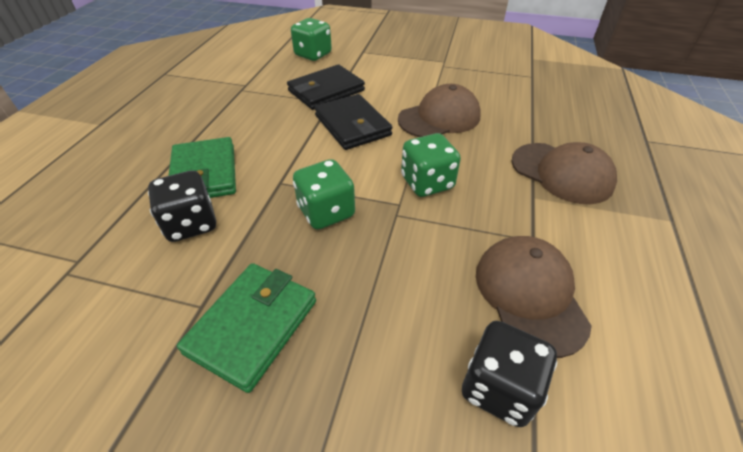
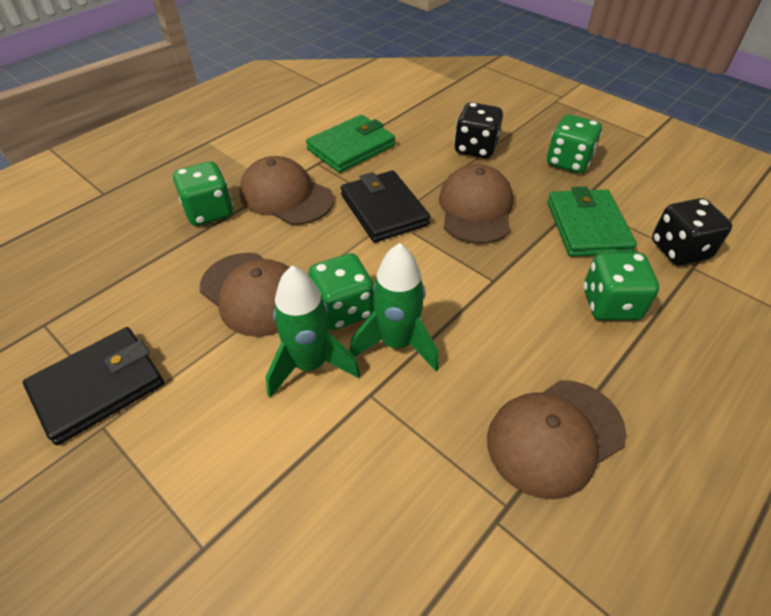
brown cap: [398,84,481,137] [476,236,592,358] [511,142,617,204] = 3 -> [200,253,290,337] [239,156,334,225] [439,164,513,244] [487,380,626,500] = 4
green dice: [291,18,332,61] [293,159,355,230] [401,133,461,197] = 3 -> [173,162,233,226] [308,253,374,330] [547,115,602,173] [583,252,659,320] = 4
green rocket: none = 0 -> [266,266,360,398] [349,243,439,372] = 2

